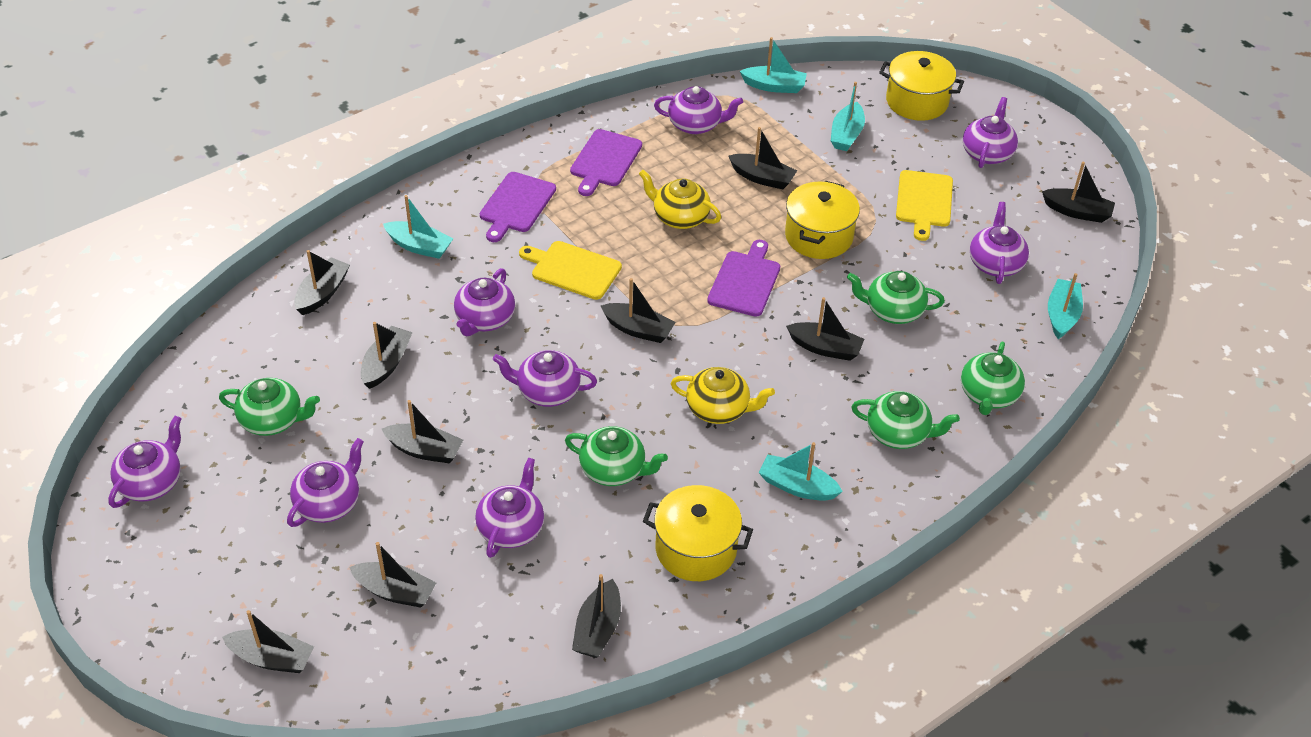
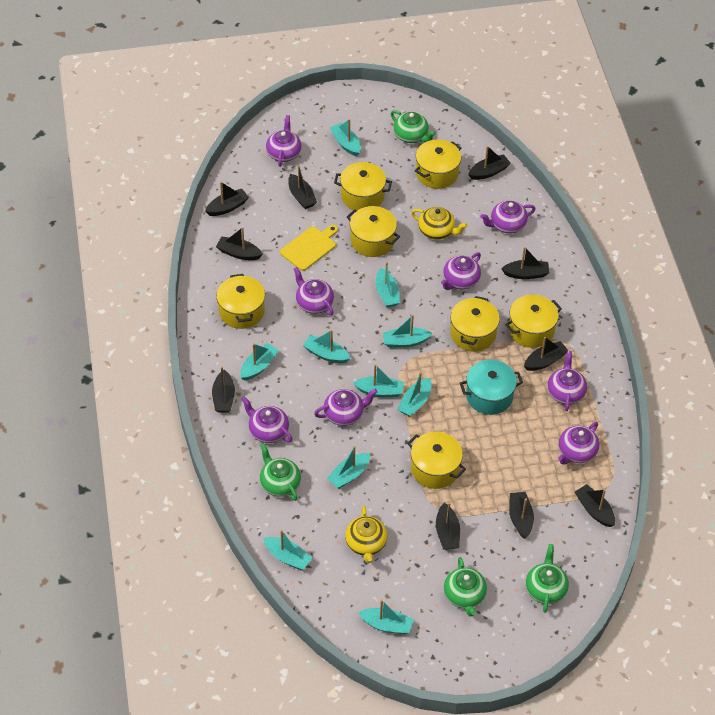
green teapot: [219,378,320,436] [565,426,668,486] [847,271,945,324] [851,391,960,449] [961,342,1025,415] = 5 -> [260,443,301,501] [391,110,436,143] [444,557,487,616] [526,544,569,613] = 4
purple cutting board: [480,172,556,242] [570,129,642,196] [707,240,780,317] = 3 -> none = 0
turquoise boat: [383,195,453,259] [740,37,807,93] [759,442,843,501] [831,82,865,151] [1048,273,1083,339] = 5 -> [240,343,279,381] [263,530,312,570] [303,330,351,363] [327,446,370,489] [330,119,361,156] [353,364,404,397] [358,600,413,635] [376,262,400,308] [382,314,432,348] [398,372,432,417] = 10
turquoise pot: none = 0 -> [460,360,523,415] = 1
yellow cutting board: [519,241,622,300] [896,170,953,241] = 2 -> [280,225,338,271] = 1
yellow pot: [643,485,753,581] [785,181,860,259] [879,51,964,121] = 3 -> [216,274,265,329] [334,162,392,211] [347,206,400,257] [407,432,466,489] [415,139,461,189] [450,296,500,351] [505,295,562,348] = 7

